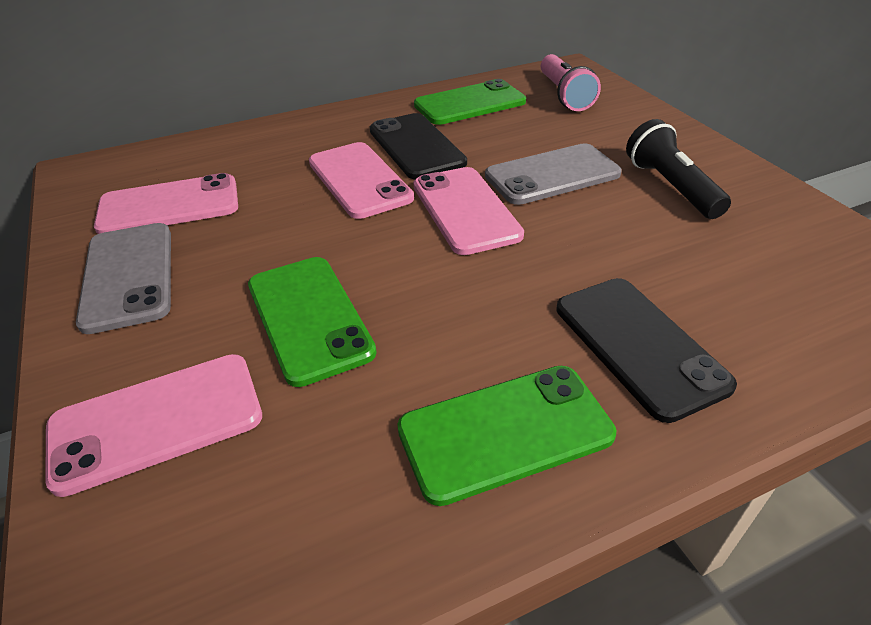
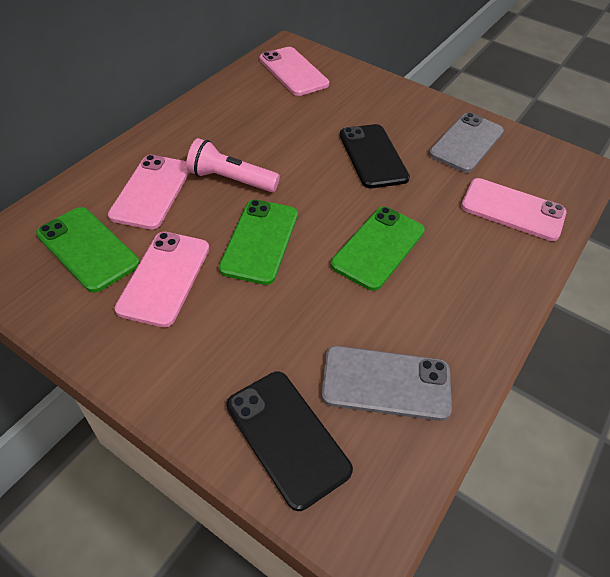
black flashlight: [626,119,731,219] = 1 -> none = 0

